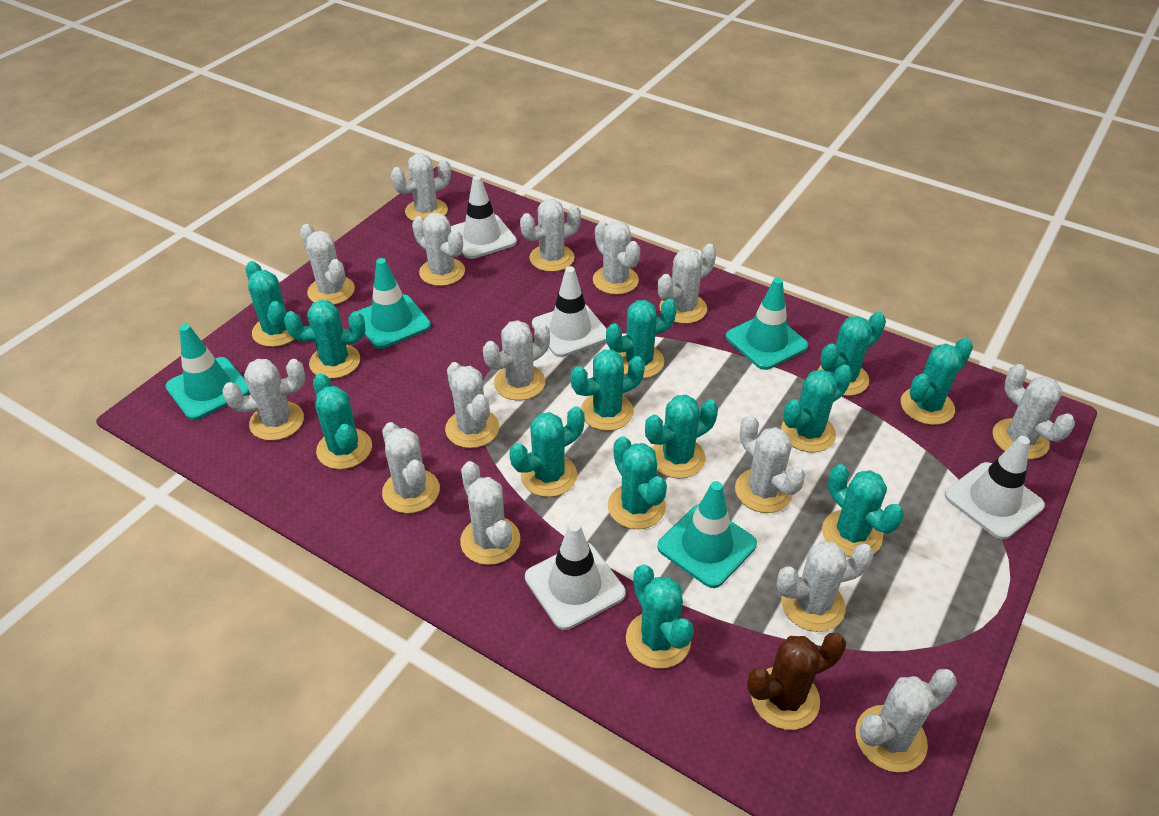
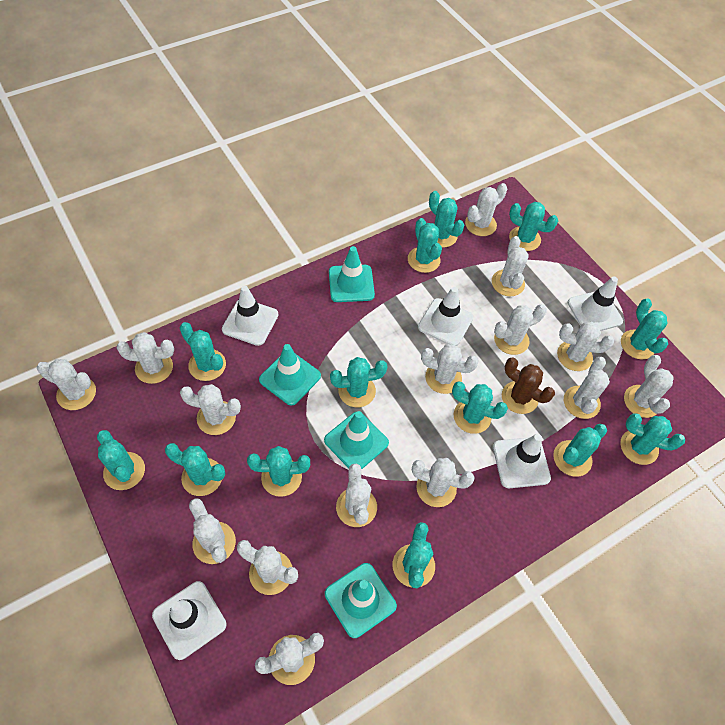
white traffic cone: [451,175,517,259] [525,522,626,630] [532,266,607,357] [945,436,1045,540] = 4 -> [152,581,226,660] [222,286,279,346] [418,287,473,346] [493,434,551,488] [568,277,623,331] = 5

